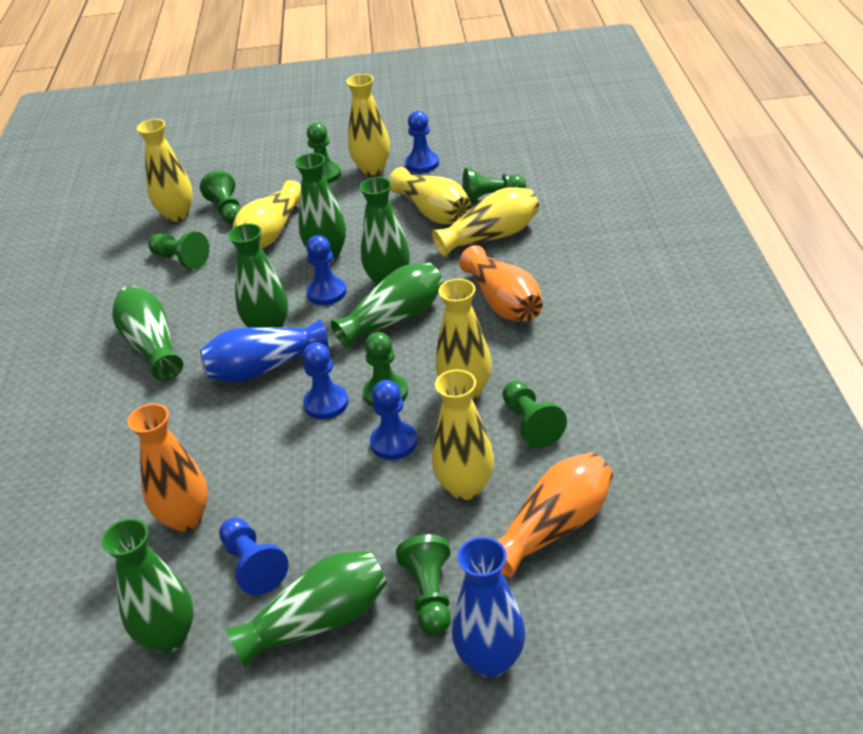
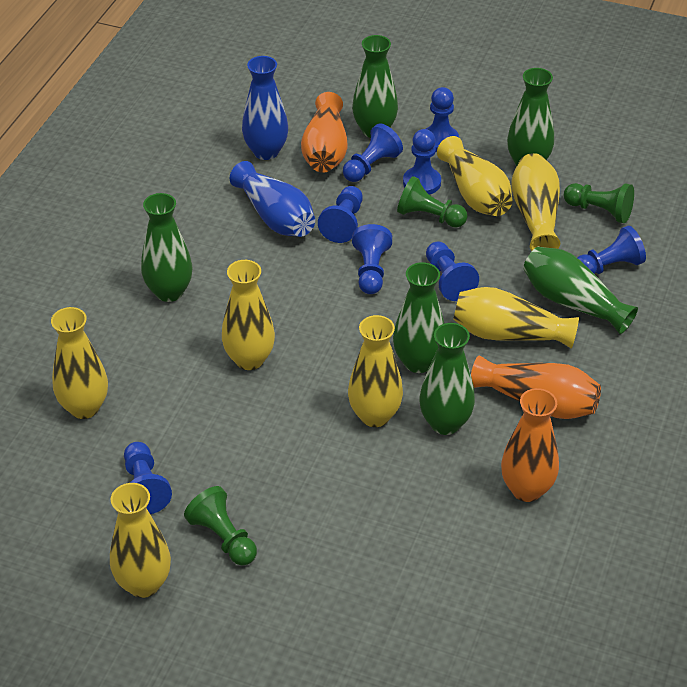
blue pawn: [219,517,289,595] [303,342,348,419] [306,235,347,305] [370,380,417,460] [405,111,439,173] = 5 -> [124,442,172,514] [318,186,363,243] [343,123,403,182] [352,224,392,294] [403,129,441,195] [426,87,459,152] [426,242,479,301] [577,226,646,274] = 8
green pawn: [148,231,209,269] [200,170,241,224] [307,122,341,184] [363,332,408,407] [396,534,451,635] [462,167,526,204] [502,381,567,448] = 7 -> [184,486,257,566] [397,176,468,228] [564,183,634,223] = 3
green vase: [101,519,193,653] [112,286,183,381] [225,551,387,667] [228,223,288,328] [295,153,346,261] [331,263,443,348] [360,177,410,286] = 7 -> [141,193,192,302] [352,35,398,138] [393,262,444,373] [420,323,475,435] [507,68,554,167] [523,247,638,334] = 6

